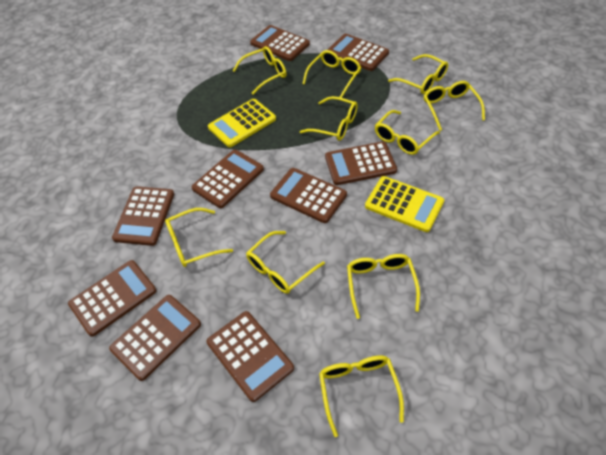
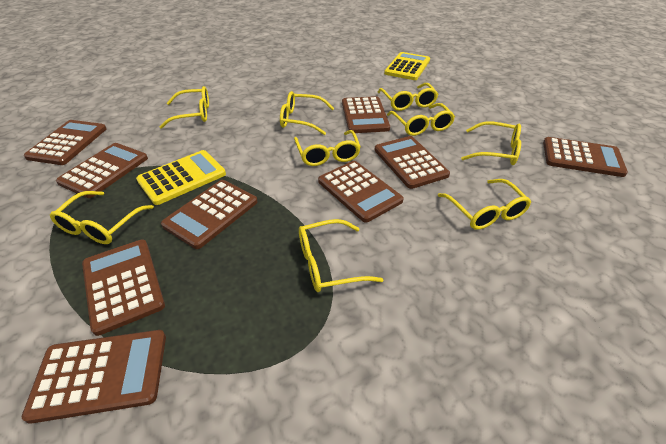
yellow glasses: [165,208,233,267] [233,46,286,95] [246,231,325,294] [300,96,358,141] [302,50,361,98] [319,355,404,437] [347,254,420,319] [375,110,440,155] [388,54,448,94] [424,81,485,131] = 10 -> [50,191,154,244] [160,86,209,129] [280,91,334,135] [294,130,361,166] [299,219,384,292] [378,83,438,111] [387,103,455,136] [437,179,531,230] [461,121,521,165] = 9

